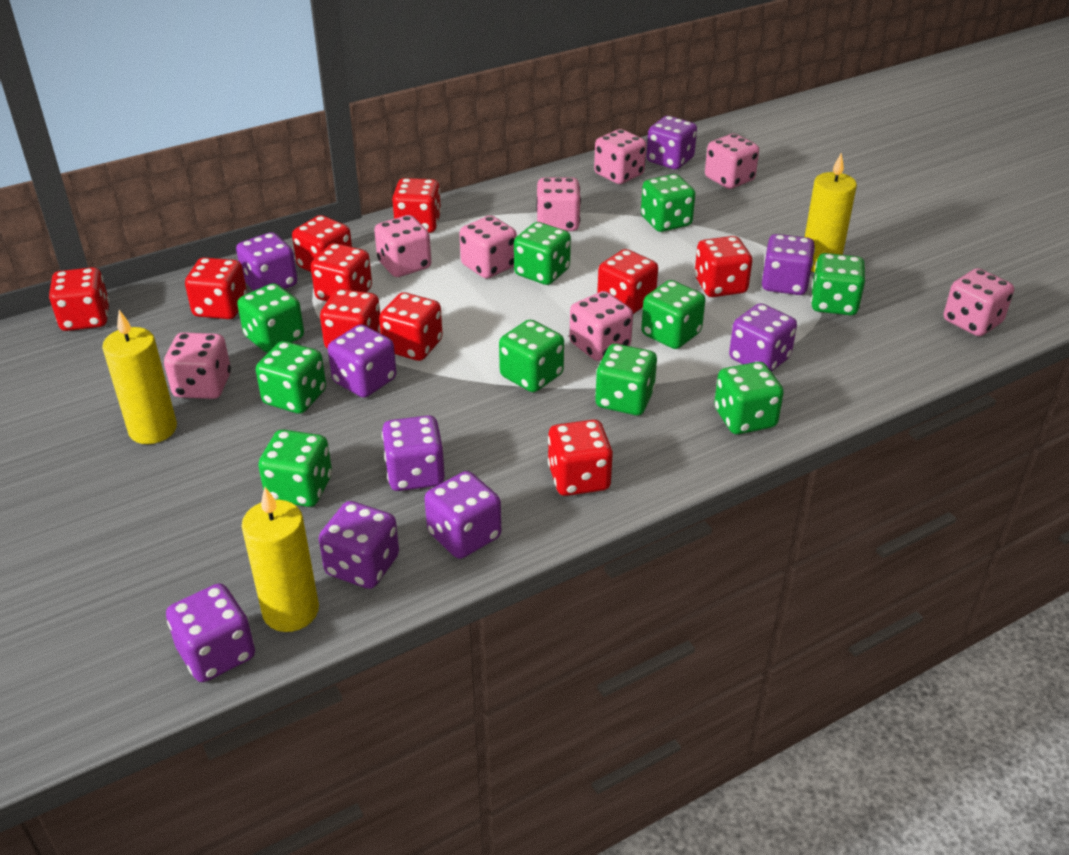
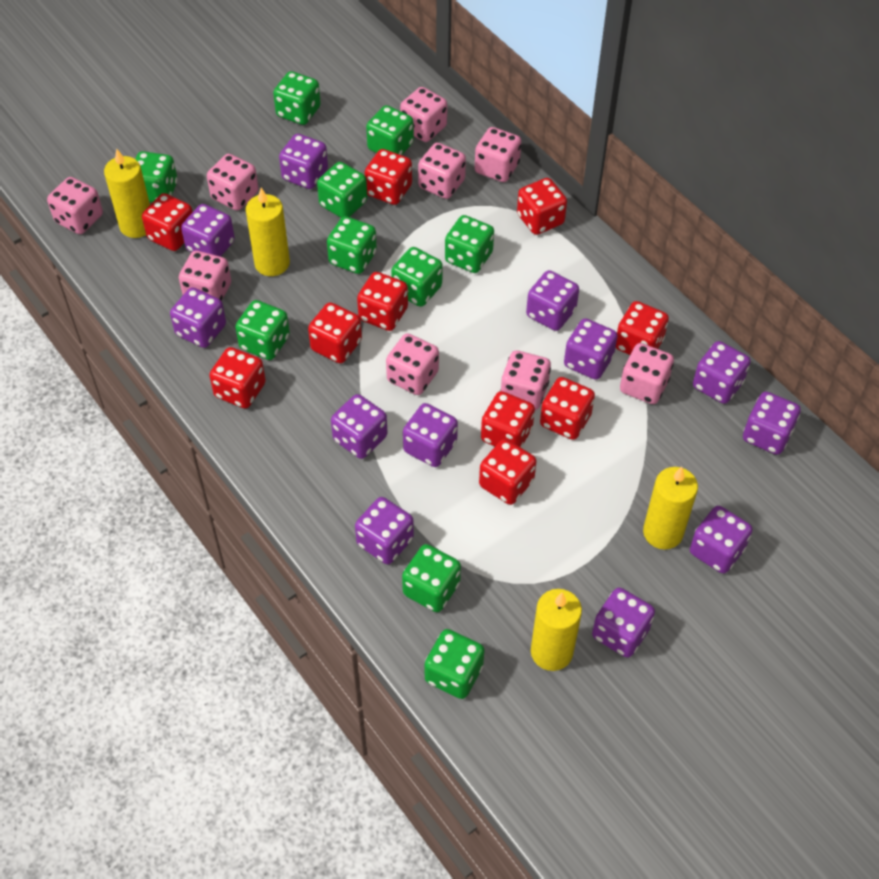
pink dice: [164,332,231,399] [374,215,431,277] [459,215,517,279] [536,177,581,231] [569,291,633,361] [594,129,646,184] [705,134,759,189] [944,268,1014,336] = 8 -> [47,177,103,234] [179,251,231,301] [207,154,259,210] [386,333,439,395] [400,87,447,142] [418,143,466,199] [475,127,521,182] [500,350,551,410] [620,343,674,404] = 9
purple dice: [166,583,255,682] [236,232,297,291] [319,501,399,589] [328,324,396,398] [382,415,445,491] [425,471,501,559] [646,116,697,169] [729,303,797,372] [762,234,815,295] = 9 -> [170,287,226,348] [181,204,235,257] [279,134,328,189] [331,394,387,459] [355,497,414,564] [403,403,458,467] [526,270,579,331] [564,318,618,380] [592,587,655,658] [690,506,753,574] [693,341,751,404] [743,392,801,455] = 12
yellow candle: [102,310,177,444] [242,487,319,632] [805,153,857,272] = 3 -> [104,149,150,238] [246,188,290,276] [531,589,582,671] [643,467,698,550] = 4

